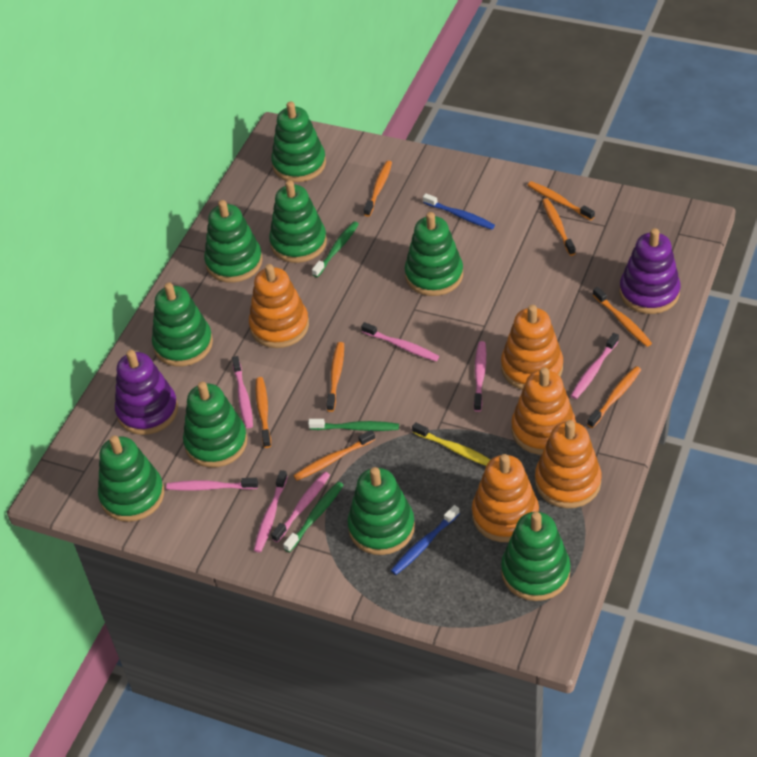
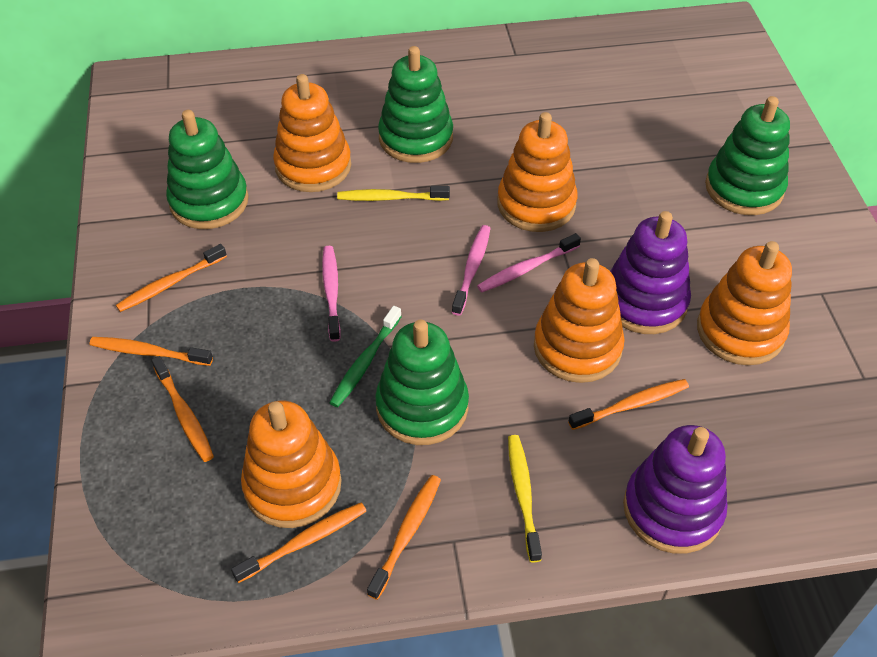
blue toothbrush: [391,505,460,575] [423,193,495,230] = 2 -> none = 0
green stacking toy: [98,435,164,522] [152,282,213,366] [183,382,247,468] [204,200,263,283] [269,180,327,263] [271,101,326,182] [347,467,415,555] [405,212,463,296] [501,512,571,601] = 9 -> [166,110,249,229] [375,320,469,445] [378,46,453,163] [705,96,790,215] = 4
green toothbrush: [283,482,343,552] [308,419,399,431] [312,221,359,277] = 3 -> [329,306,402,407] = 1
orange toothbrush: [256,377,271,448] [293,430,375,481] [327,342,344,412] [364,161,392,217] [528,181,595,220] [542,198,576,256] [587,366,641,428] [593,287,652,347] = 8 -> [89,337,213,366] [116,244,227,312] [151,356,214,462] [231,502,366,583] [367,475,441,600] [568,379,689,430] = 6
pink toothbrush: [166,478,258,491] [232,356,253,428] [254,470,288,553] [271,472,330,543] [361,322,439,361] [474,341,486,412] [571,333,619,399] = 7 -> [322,246,341,342] [452,225,490,316] [477,233,581,292] = 3
yellow toothbrush: [412,422,491,466] = 1 -> [337,186,450,201] [508,435,542,563] = 2

